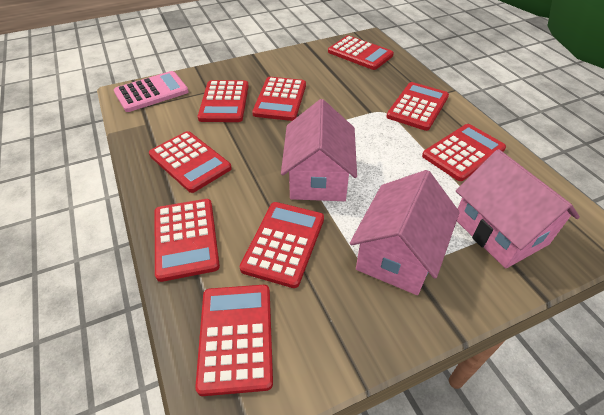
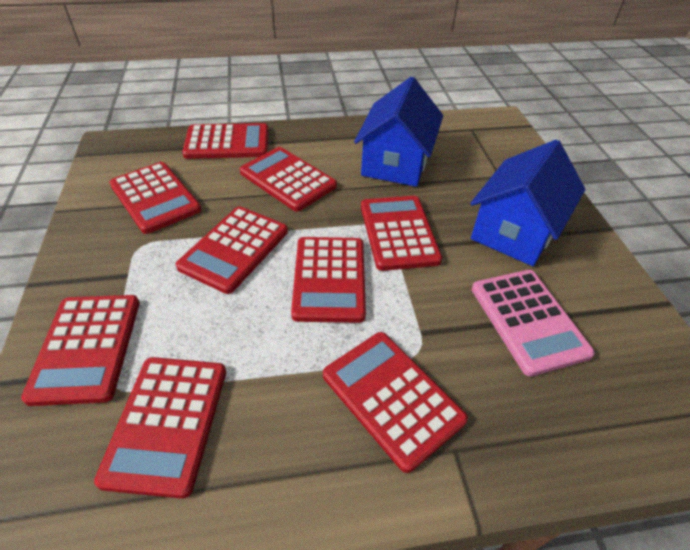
blue house: none = 0 -> [354,77,443,187] [470,140,585,266] = 2
pink house: [281,99,357,201] [350,170,460,295] [456,149,580,268] = 3 -> none = 0

